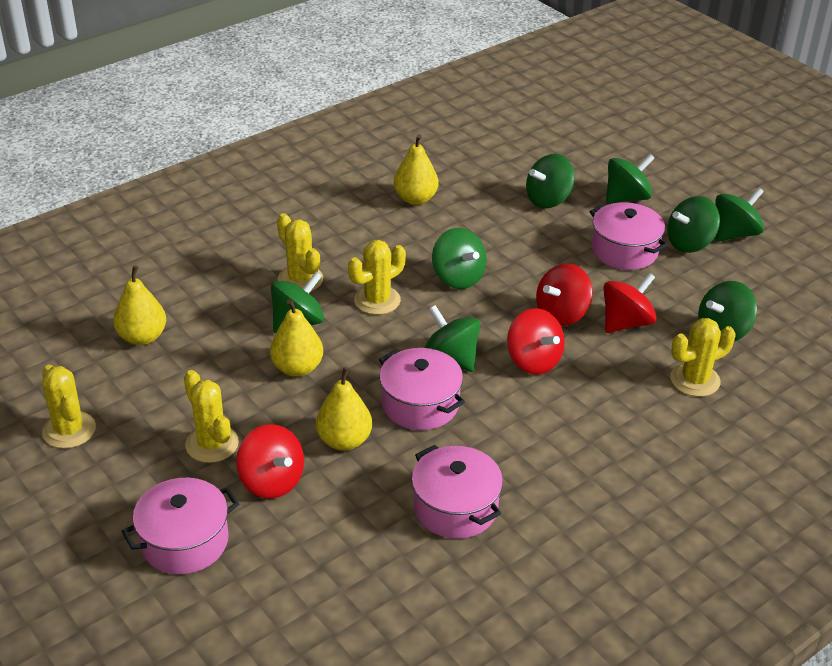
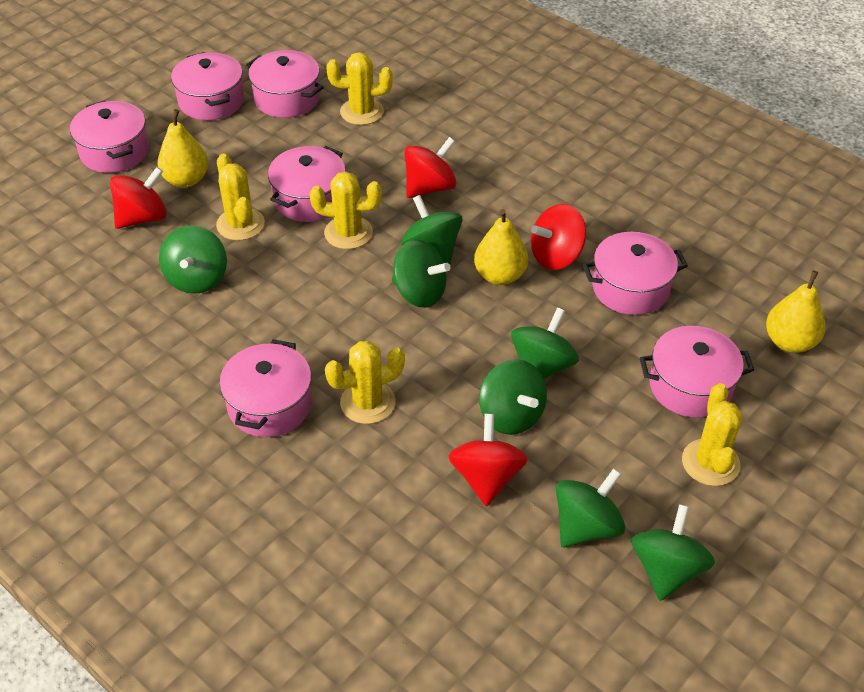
green spinning top: [271,272,324,333] [425,305,481,372] [432,228,487,289] [526,154,575,208] [606,154,654,204] [667,196,720,253] [698,281,757,342] [715,187,764,242] = 8 -> [159,225,227,294] [392,239,451,308] [402,195,463,264] [479,359,547,435] [511,307,579,379] [556,468,625,547] [631,504,715,601] = 7
pink pot: [122,478,239,574] [379,348,465,430] [412,445,503,539] [590,202,668,270] = 4 -> [70,100,149,173] [171,52,244,120] [219,339,312,437] [246,50,324,118] [268,146,346,222] [583,232,688,315] [640,326,754,418] = 7
yellow pear: [113,265,166,345] [270,299,323,377] [316,367,372,451] [394,134,439,205] = 4 -> [157,109,209,187] [474,209,528,285] [766,270,826,353] = 3

